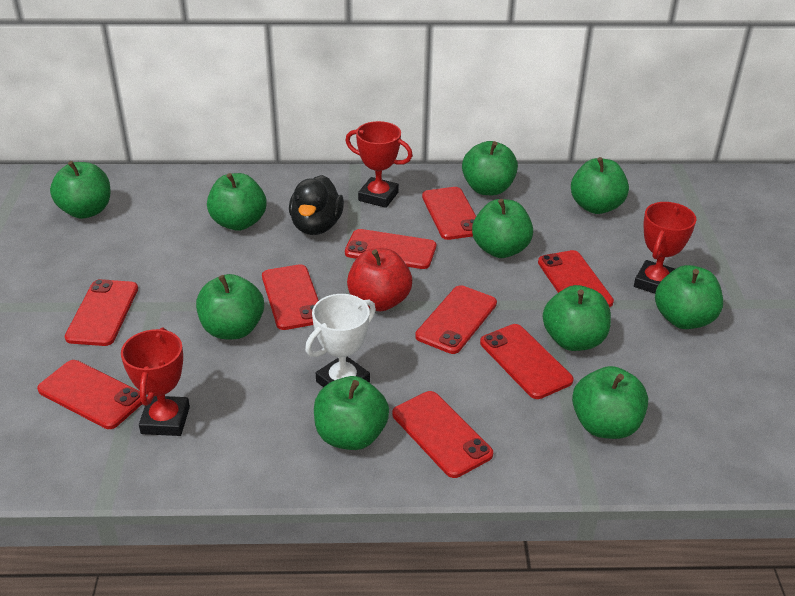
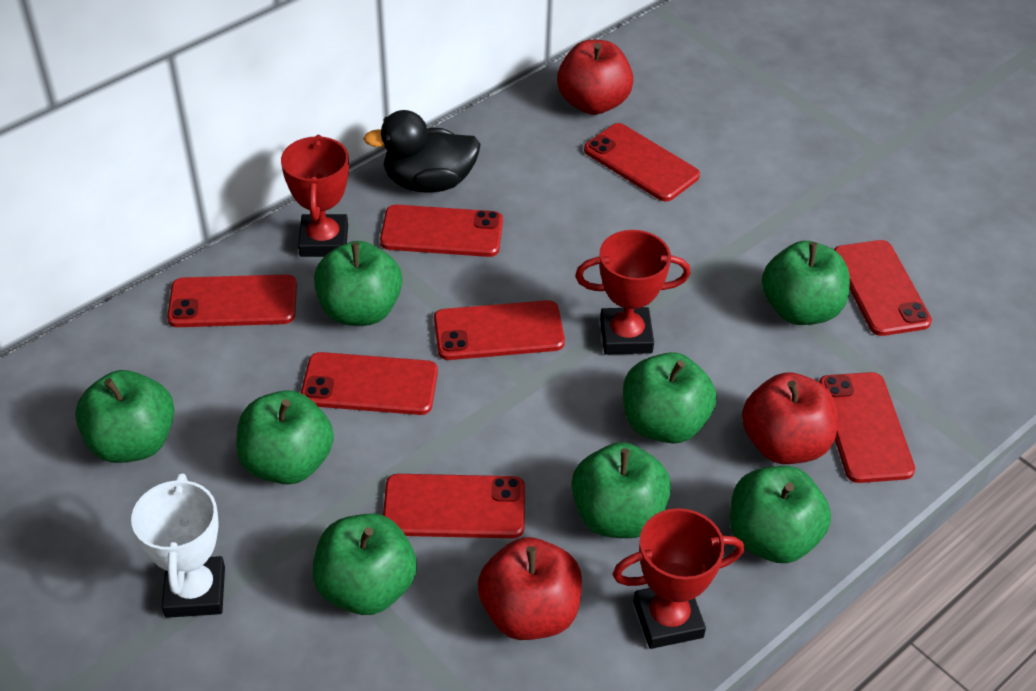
green apple: [50,161,110,219] [196,274,264,339] [207,173,266,231] [314,376,389,450] [462,141,518,195] [472,199,533,258] [543,285,611,351] [571,157,629,214] [572,366,648,439] [655,265,723,329] = 10 -> [75,370,175,463] [236,390,334,484] [312,513,417,615] [314,241,402,326] [571,442,671,538] [623,352,716,444] [730,466,831,563] [762,241,850,325] = 8
red apple: [347,248,412,311] = 1 -> [478,537,582,640] [557,40,634,115] [742,372,837,464] = 3
red phone: [37,360,142,429] [65,279,138,346] [262,264,319,330] [345,229,436,269] [392,391,493,478] [415,285,497,354] [422,187,476,240] [480,324,574,399] [538,250,614,307] = 9 -> [167,274,297,327] [301,352,438,415] [380,204,503,257] [383,474,525,538] [434,300,565,360] [584,123,700,201] [819,372,915,483] [834,240,932,336] = 8

